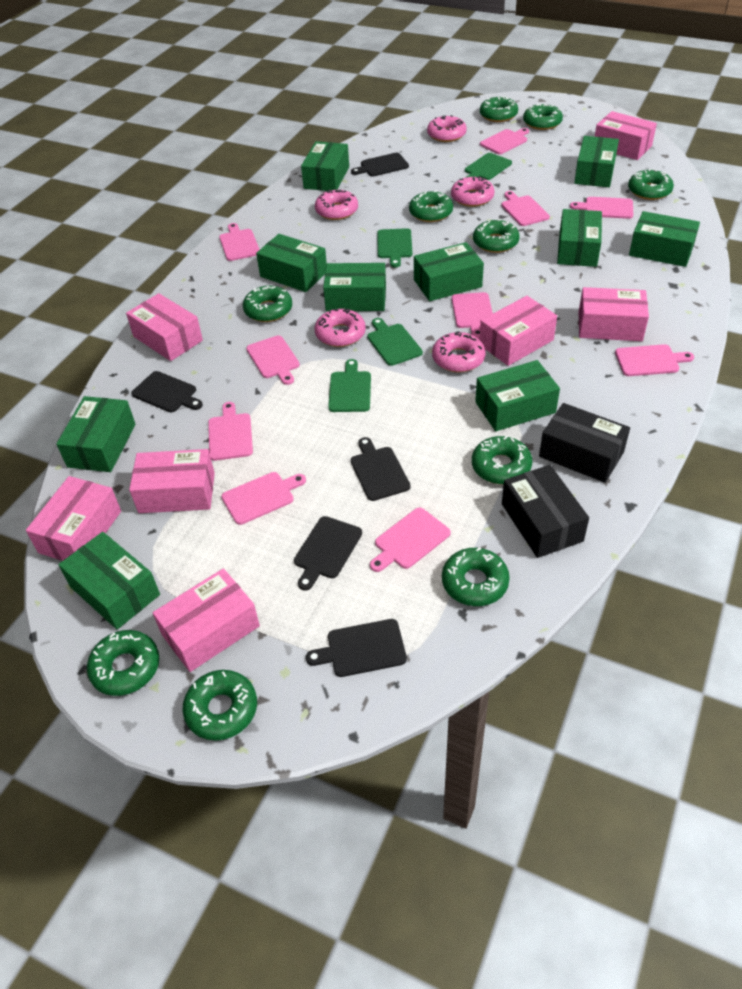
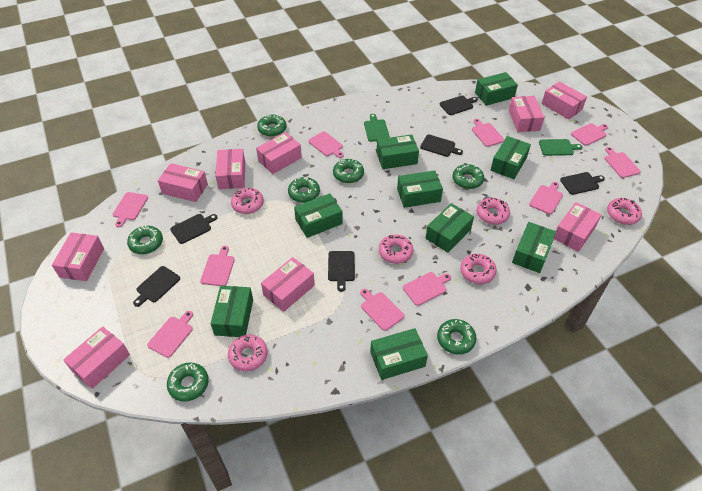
black box: [502,465,589,558] [539,403,630,483] = 2 -> none = 0
black cutting board: [131,371,203,412] [294,516,362,591] [306,619,407,677] [351,153,409,177] [351,437,411,501] = 5 -> [133,266,180,307] [170,214,218,244] [328,251,355,292] [420,135,463,157] [440,96,478,115] [560,172,605,195] = 6
green box: [56,396,136,472] [58,532,160,629] [256,234,327,292] [301,141,349,191] [323,263,386,311] [414,242,484,301] [475,360,560,431] [557,209,602,267] [574,136,619,187] [629,211,700,267] = 10 -> [210,286,253,337] [294,193,343,238] [370,328,428,380] [377,134,419,169] [397,170,443,208] [426,203,474,253] [475,72,518,106] [491,136,531,179] [512,222,556,273] = 9
green cutting board: [328,359,371,412] [367,318,423,366] [377,228,412,268] [465,153,512,180] = 4 -> [364,114,390,142] [539,139,582,156] = 2
green donut: [87,630,159,696] [182,670,257,741] [243,286,292,322] [409,190,453,222] [442,547,510,606] [472,436,532,484] [473,219,520,253] [480,96,518,122] [523,103,563,130] [628,169,674,200] = 10 -> [127,226,163,254] [167,362,209,402] [257,115,287,137] [288,177,320,203] [333,159,364,183] [437,319,476,355] [452,164,484,189] = 7
pink box: [26,476,121,561] [126,293,203,361] [129,449,215,513] [152,568,260,672] [479,296,557,366] [579,287,649,341] [595,111,657,160] = 7 -> [52,232,104,281] [63,326,130,389] [158,163,208,202] [215,149,245,189] [256,132,302,174] [261,257,315,312] [509,96,545,132] [541,81,587,120] [554,202,602,252] = 9
pink donut: [315,190,358,220] [315,309,366,347] [427,115,467,142] [432,331,486,372] [451,176,495,207] = 5 -> [228,335,268,371] [231,188,264,214] [379,235,413,264] [460,254,497,284] [477,198,510,225] [607,198,642,225] = 6

